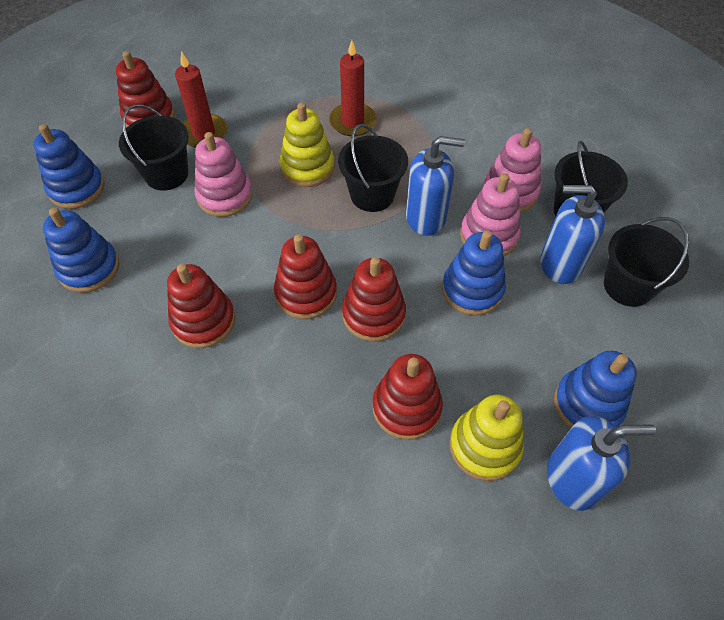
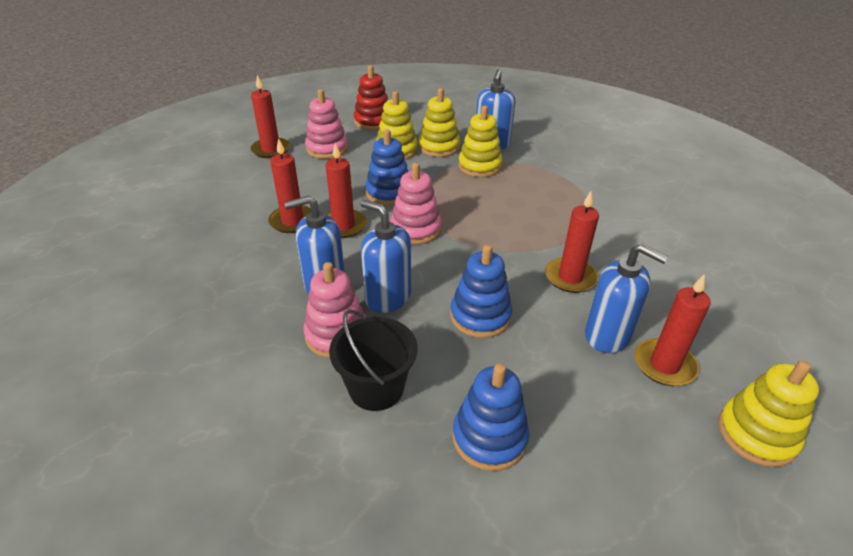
black bucket: [119,104,189,191] [338,124,408,212] [554,141,628,216] [604,217,689,307] = 4 -> [329,310,418,411] = 1
blue soap dispenser: [406,136,465,236] [540,185,605,284] [547,416,656,511] = 3 -> [284,195,345,295] [360,200,411,313] [476,69,515,149] [585,244,668,353] = 4
blue stacking toy: [33,124,105,209] [43,208,120,293] [442,230,506,315] [554,351,637,428] = 4 -> [365,129,409,206] [450,245,512,338] [452,363,529,471] = 3
red candle: [175,51,227,148] [329,40,377,136] = 2 -> [251,75,290,158] [268,138,311,233] [325,143,367,238] [545,191,599,293] [634,274,711,386] = 5
red stacking toy: [116,51,175,128] [167,264,235,348] [274,234,337,319] [342,257,406,342] [372,354,443,440] = 5 -> [354,65,388,130] = 1
yellow stacking toy: [280,103,334,187] [449,395,524,481] = 2 -> [376,91,418,160] [419,88,460,157] [458,105,503,177] [718,360,819,467] = 4

